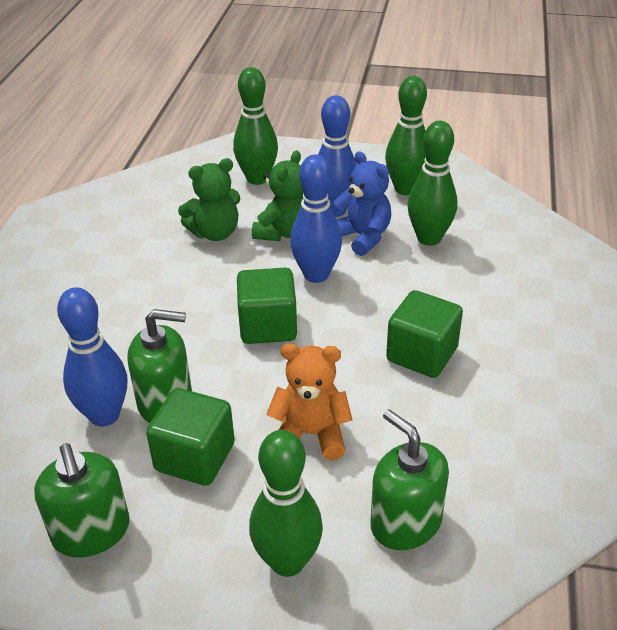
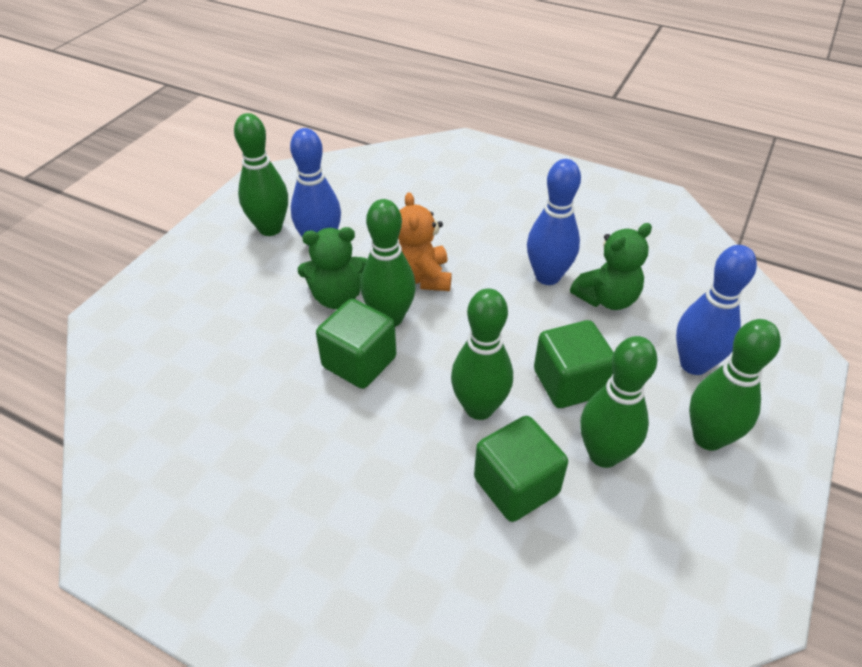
blue teddy bear: [333,151,391,256] = 1 -> none = 0
green bowling pin: [233,67,278,185] [249,430,323,577] [385,76,427,195] [408,121,457,246] = 4 -> [234,113,288,236] [360,199,416,327] [451,289,513,420] [580,336,658,468] [689,319,781,451] = 5
green soap dispenser: [34,443,130,557] [127,309,192,423] [370,409,449,550] = 3 -> none = 0

